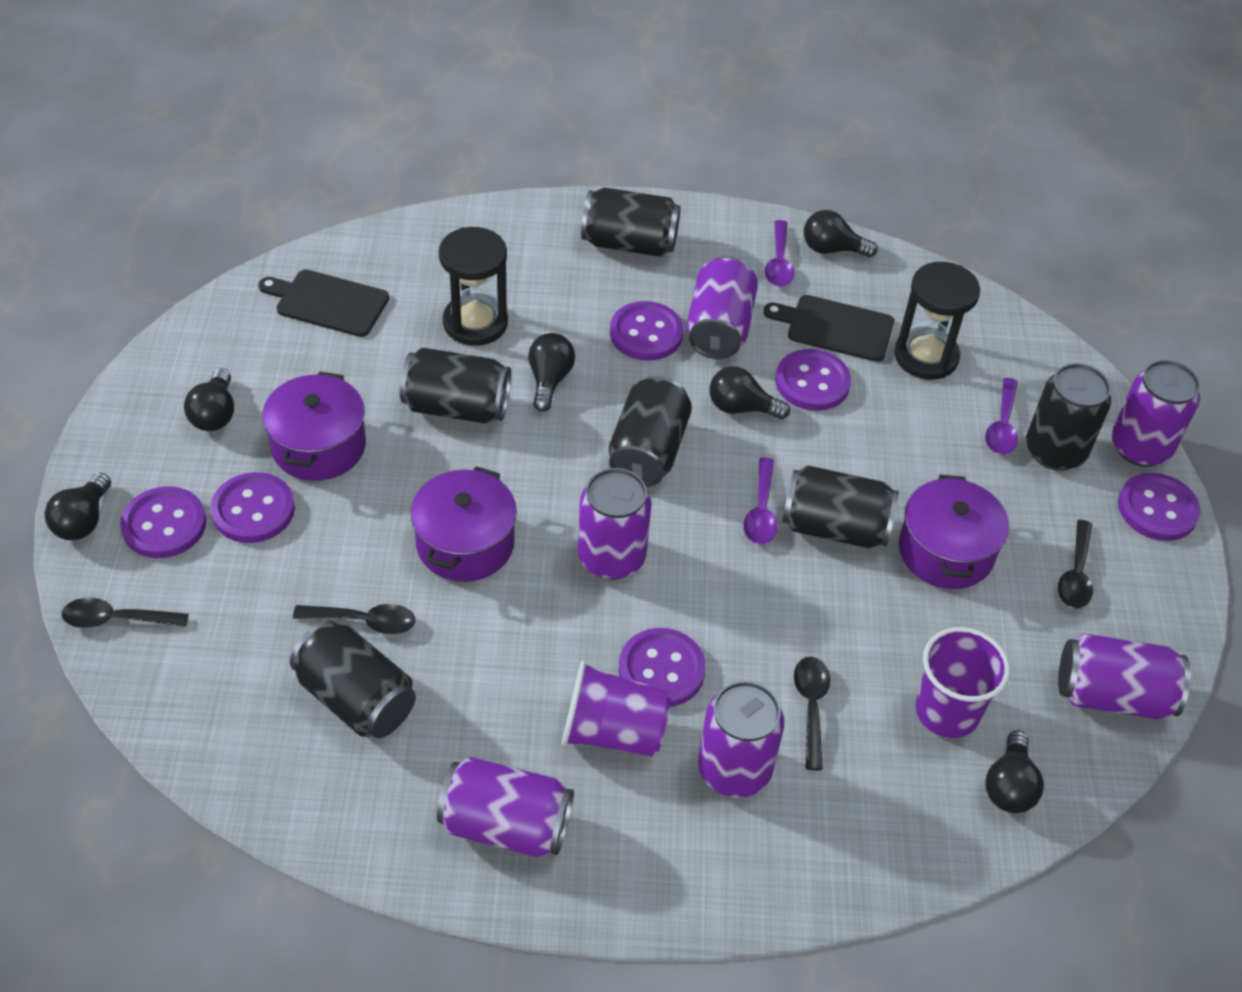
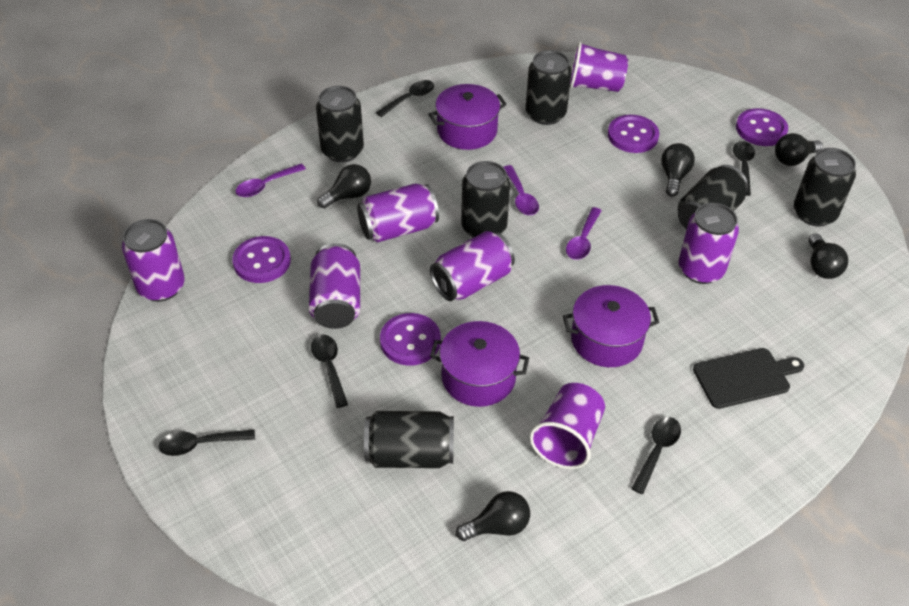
black cutting board: [258,270,389,337] [764,295,894,362] = 2 -> [693,348,804,409] = 1
black hourglass: [439,227,508,346] [894,262,980,380] = 2 -> none = 0
black light bulb: [45,473,111,540] [184,368,234,431] [528,333,575,412] [710,366,790,419] [804,210,878,257] [985,731,1044,813] = 6 -> [317,164,371,209] [456,491,530,541] [661,143,695,197] [775,133,823,166] [808,233,848,279] = 5
black spoon: [62,598,189,628] [293,604,415,634] [794,657,830,770] [1058,520,1093,609] = 4 -> [158,429,255,456] [311,334,348,408] [376,80,434,117] [631,417,681,494] [733,141,755,196] = 5
purple button: [120,486,206,558] [210,472,295,543] [610,301,683,361] [619,628,706,707] [775,349,851,411] [1118,473,1201,541] = 6 -> [232,236,291,283] [380,313,441,366] [608,115,659,153] [736,108,788,146] = 4
purple can: [437,757,574,857] [578,468,652,580] [686,256,758,359] [698,681,784,798] [1058,633,1191,719] [1112,360,1200,467] = 6 -> [122,219,185,302] [309,243,360,329] [357,183,439,243] [430,231,515,301] [679,203,739,284] = 5

